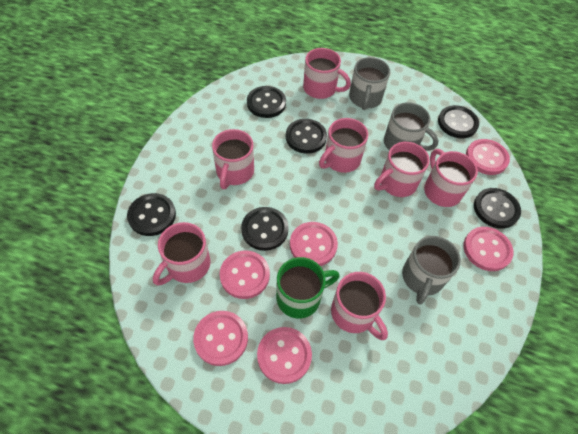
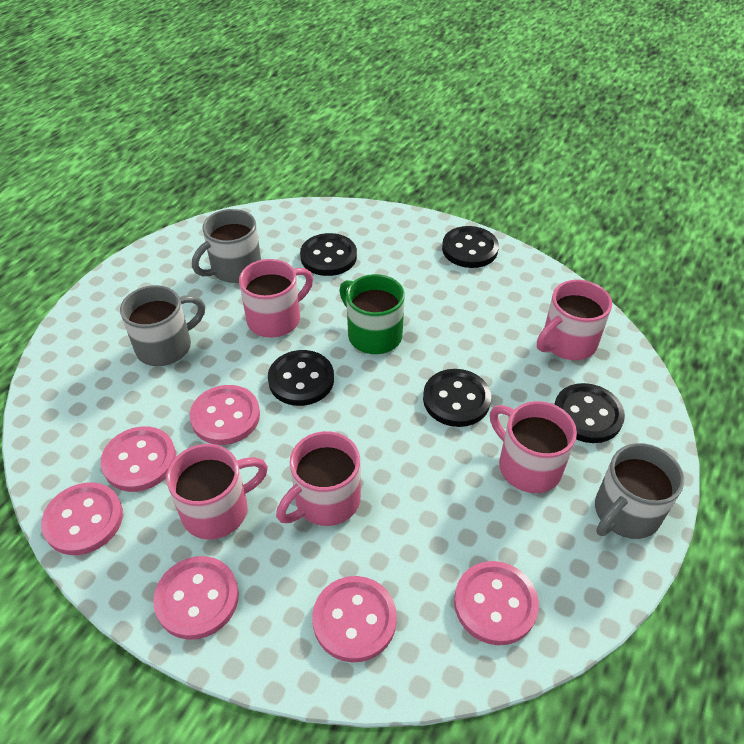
black button: [127,193,176,236] [241,207,289,251] [247,86,286,118] [286,119,327,154] [438,105,479,138] [474,188,521,229] = 6 -> [268,350,334,406] [300,233,357,276] [423,369,491,427] [442,226,499,268] [554,383,625,443] = 5
pink mug: [153,222,210,286] [212,129,254,189] [303,48,351,99] [319,118,368,173] [331,272,388,340] [374,142,430,197] [424,149,478,207] = 7 -> [166,444,268,540] [239,259,313,338] [276,431,361,526] [490,401,577,493] [537,280,612,360] = 5

